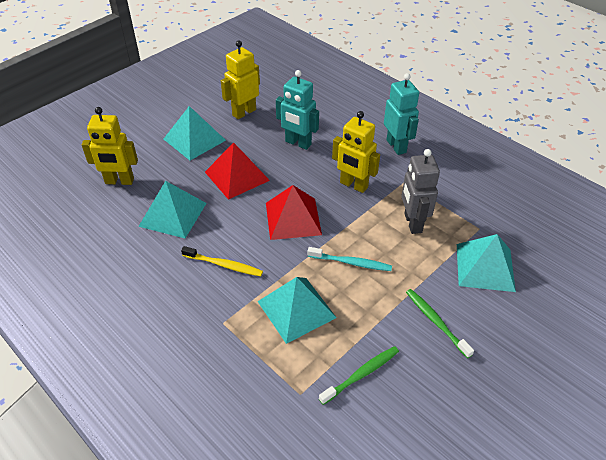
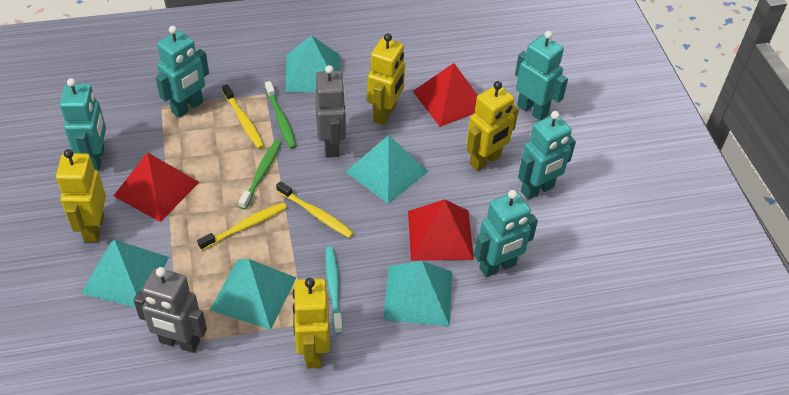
grey robot: [401,149,440,234] = 1 -> [133,267,207,353] [315,65,346,158] = 2
red pyramid: [205,142,270,200] [266,185,322,240] = 2 -> [114,152,200,222] [408,199,474,261] [413,63,478,127] = 3
turquoise pyramid: [138,181,207,238] [164,106,226,160] [258,277,337,344] [457,234,516,292] = 4 -> [81,239,169,307] [210,259,296,330] [286,35,340,92] [346,135,428,204] [383,261,452,326] = 5
turquoise robot: [276,70,319,150] [384,73,419,155] = 2 -> [60,78,106,171] [156,26,209,118] [474,190,538,277] [515,31,568,120] [518,111,576,200] = 5
yellow robot: [82,107,138,185] [221,41,260,119] [332,111,380,193] = 3 -> [56,149,106,242] [292,278,330,369] [367,33,405,125] [466,81,519,171] = 4
yellow toothbrush: [181,246,263,276] = 1 -> [197,202,287,250] [222,84,264,149] [276,181,354,238] = 3

